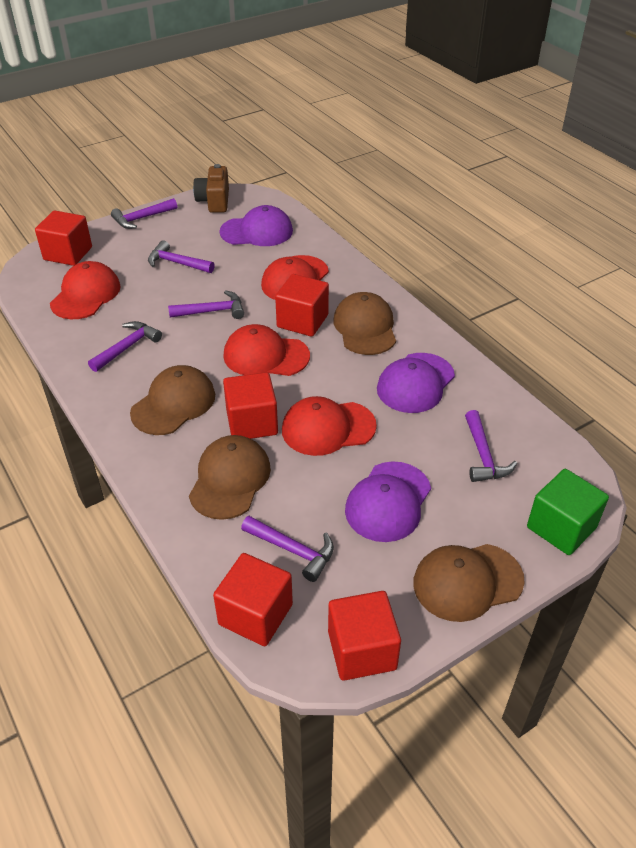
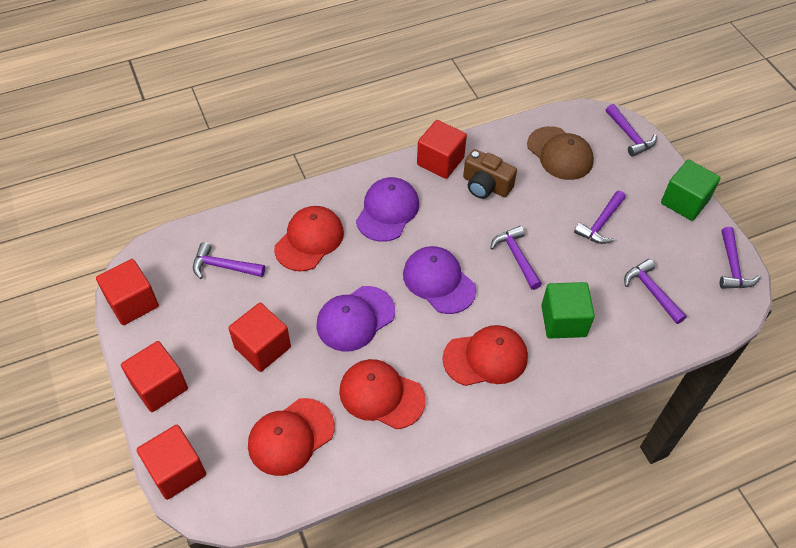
brown cap: [130,365,215,435] [189,435,271,520] [333,292,396,355] [413,544,525,622] = 4 -> [527,126,594,180] = 1
green cube: [527,469,609,555] = 1 -> [541,282,595,338] [661,160,721,221] = 2

